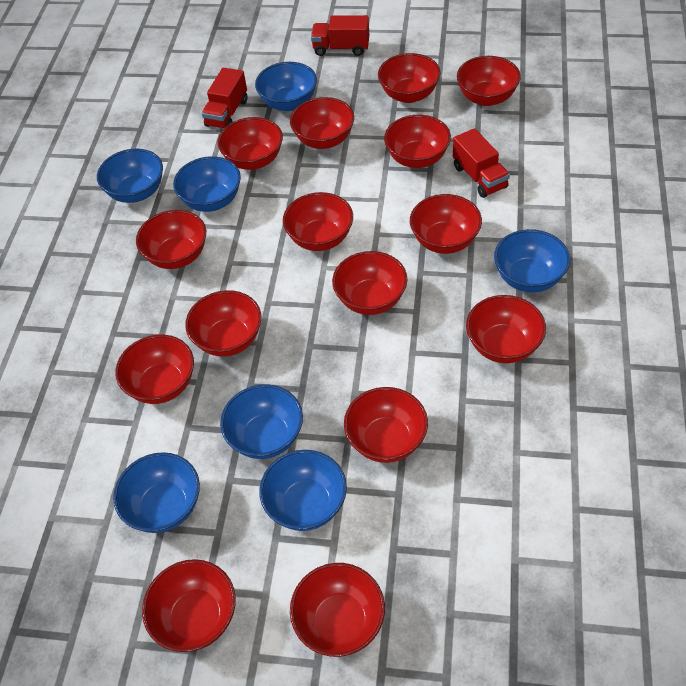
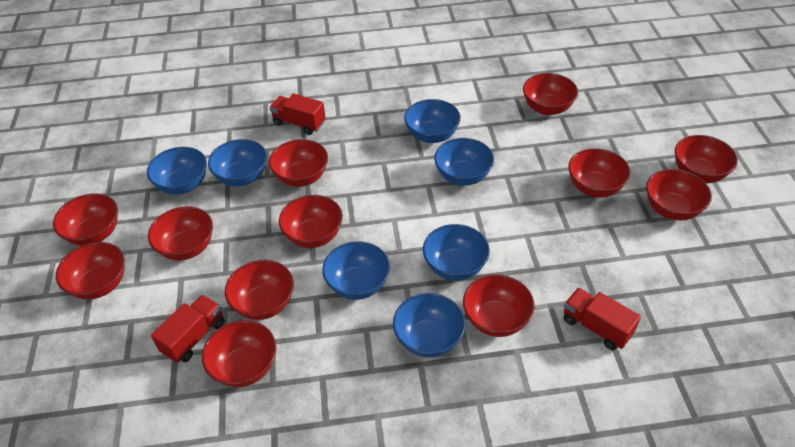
red bowl: [115,335,194,404] [136,210,206,269] [142,559,236,652] [185,290,262,357] [218,117,283,170] [283,192,353,251] [290,97,354,149] [290,563,385,657] [332,251,407,315] [344,387,428,463] [378,53,441,103] [384,115,451,168] [410,194,482,254] [457,56,521,106] [466,295,546,363] = 15 -> [53,193,118,246] [56,242,125,300] [148,206,213,260] [202,320,276,387] [225,260,294,320] [269,139,328,187] [279,195,343,248] [463,274,535,337] [523,73,578,115] [568,148,631,197] [646,169,712,220] [675,135,738,183] = 12

